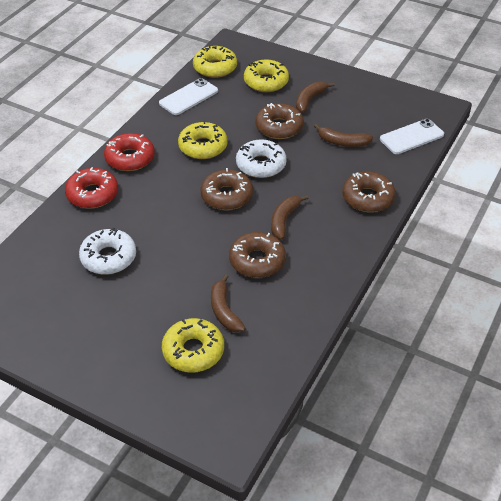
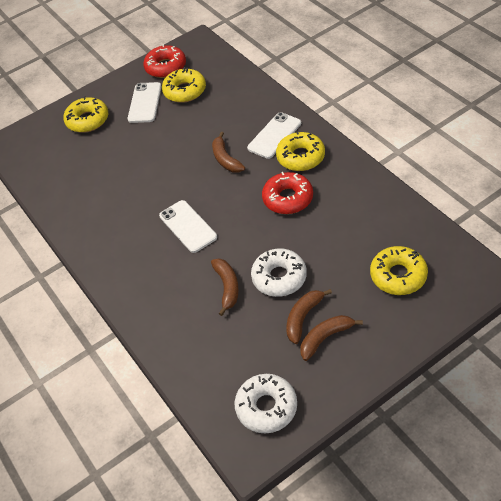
brown donut: [200,168,253,210] [229,232,286,278] [255,103,304,139] [342,171,396,212] = 4 -> none = 0
white phone: [159,78,218,115] [380,119,444,154] = 2 -> [128,82,162,123] [159,200,217,253] [247,112,301,159] = 3

